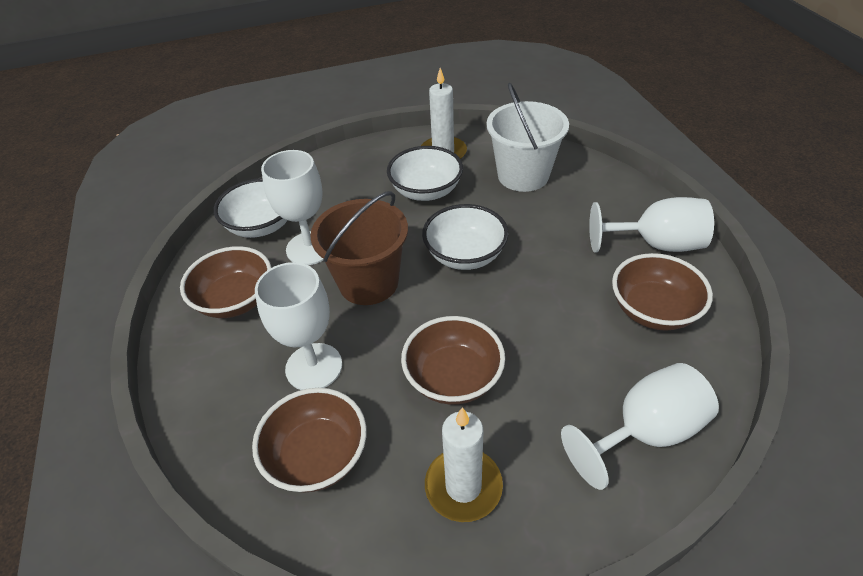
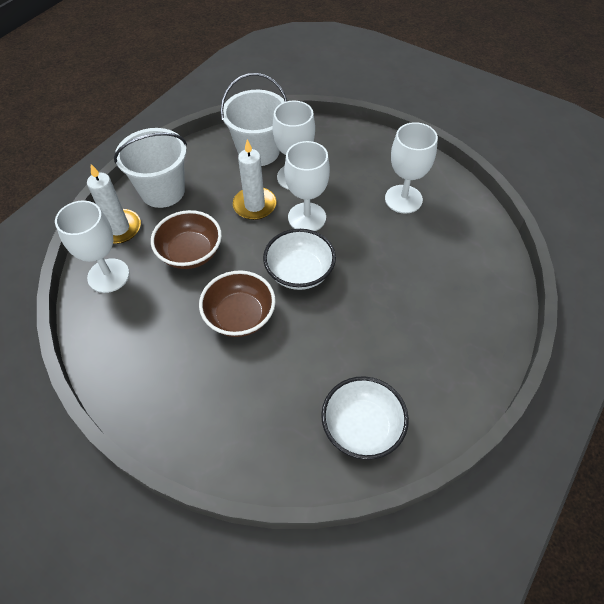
brown bowl: [180,246,272,318] [252,388,367,492] [401,316,505,405] [612,253,713,331] = 4 -> [151,210,222,269] [199,270,276,337] = 2
brown bucket: [310,191,408,305] = 1 -> none = 0
white bowl: [214,178,288,238] [387,146,463,201] [422,204,509,270] = 3 -> [263,229,336,290] [321,376,409,460] = 2
white bucket: [486,83,569,192] = 1 -> [114,128,187,208] [220,73,287,166] = 2

